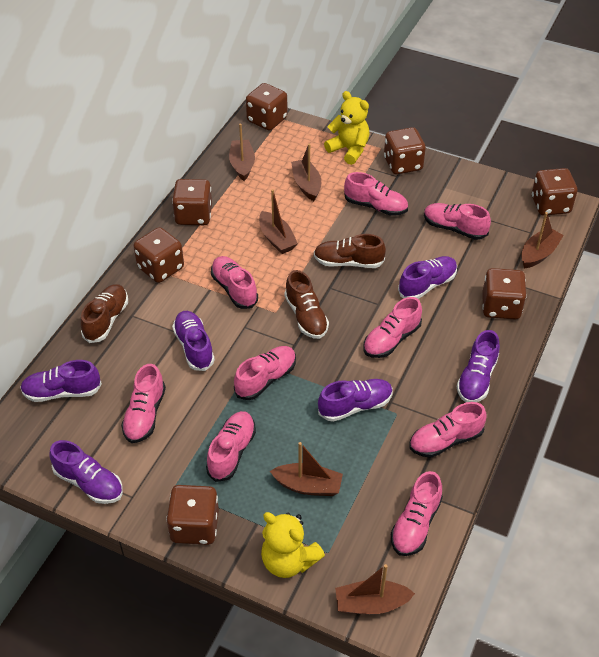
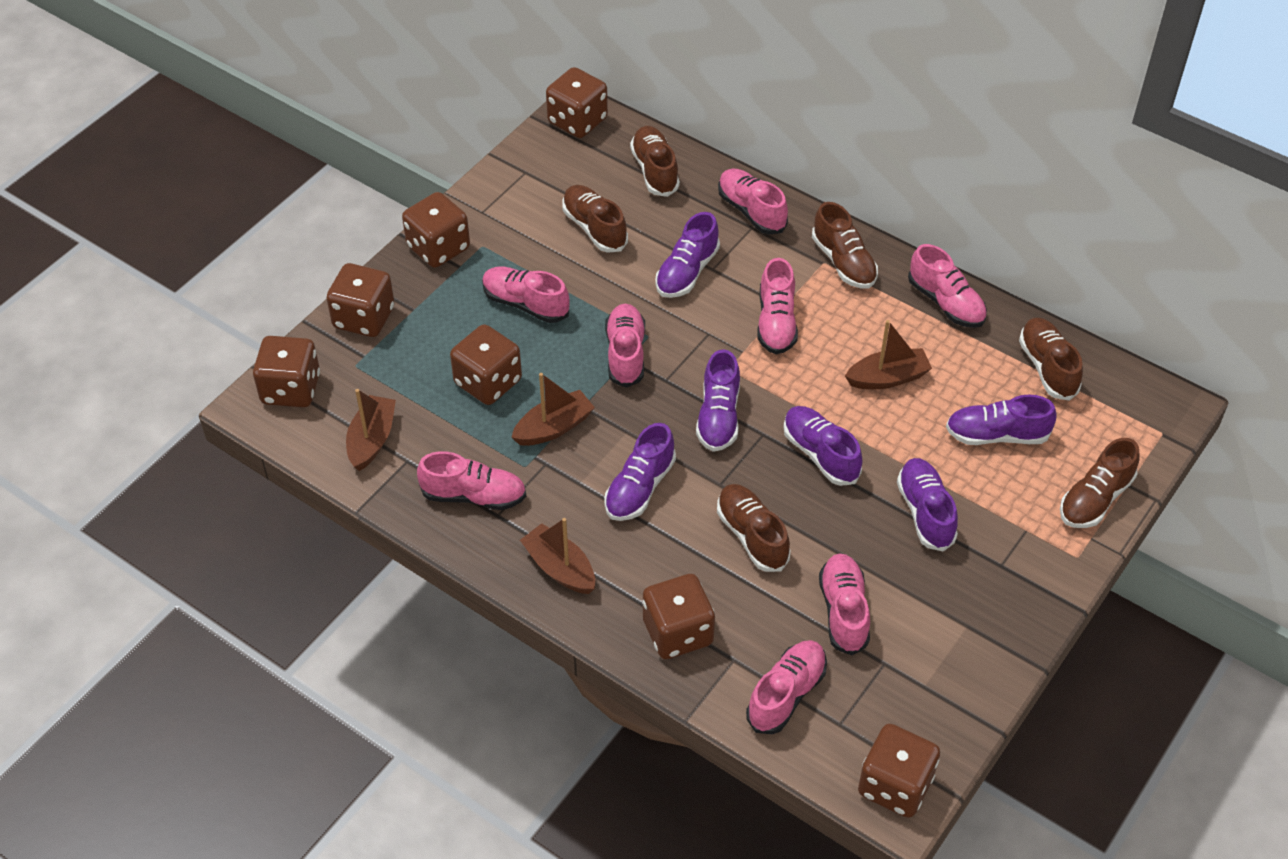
brown boat: [229,124,255,181] [259,189,298,254] [270,442,343,496] [291,144,321,201] [335,564,415,615] [521,212,564,268] = 6 -> [346,389,396,471] [511,373,595,446] [520,518,595,594] [845,320,932,389] = 4
brown shoe: [80,284,128,343] [284,270,329,339] [314,234,386,268] = 3 -> [562,185,628,253] [630,126,680,197] [717,484,790,572] [812,202,878,289] [1019,318,1083,401] [1060,438,1140,528] = 6
pink shoe: [121,364,166,443] [206,411,256,482] [211,256,258,309] [234,346,296,400] [344,172,408,216] [363,297,422,358] [391,471,443,556] [409,402,487,457] [424,203,491,240] = 9 -> [417,451,526,510] [482,267,570,323] [605,304,645,388] [718,168,788,235] [746,640,827,734] [757,258,798,354] [819,553,870,655] [908,244,987,328] = 8
yellow teddy bear: [261,512,325,578] [324,91,370,165] = 2 -> none = 0

